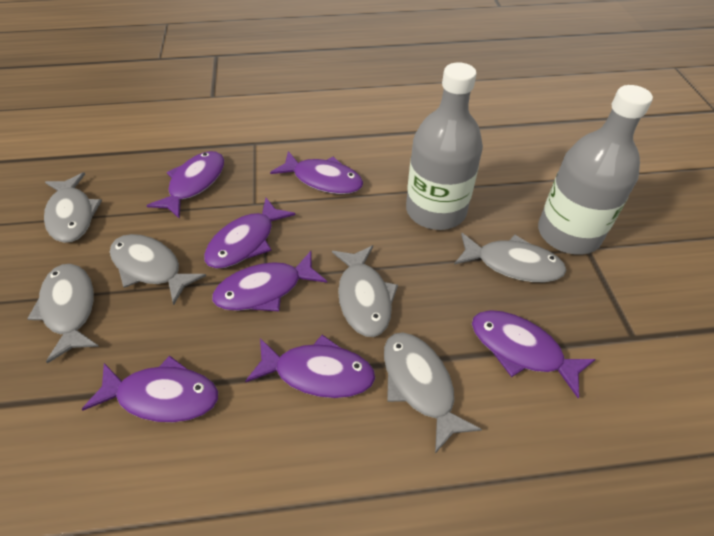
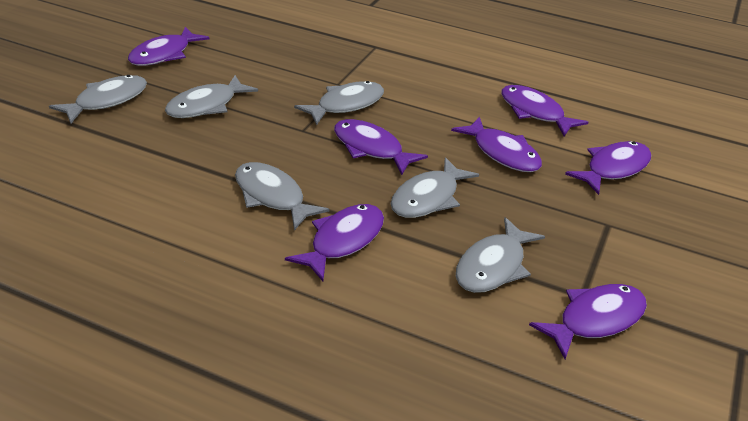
grey bottle: [406,62,483,230] [538,85,653,255] = 2 -> none = 0

